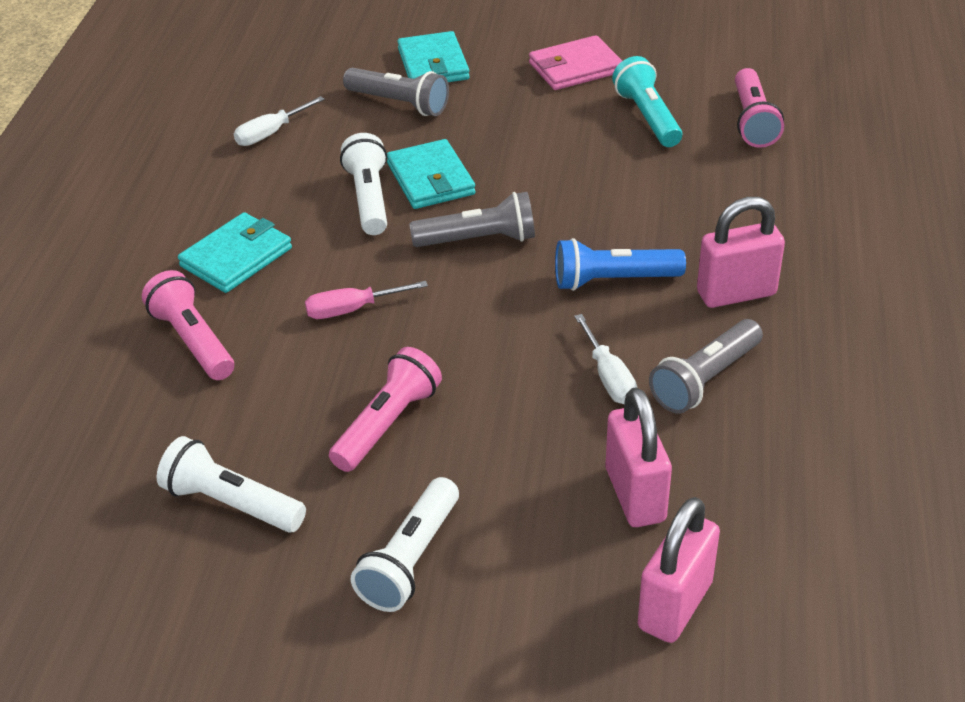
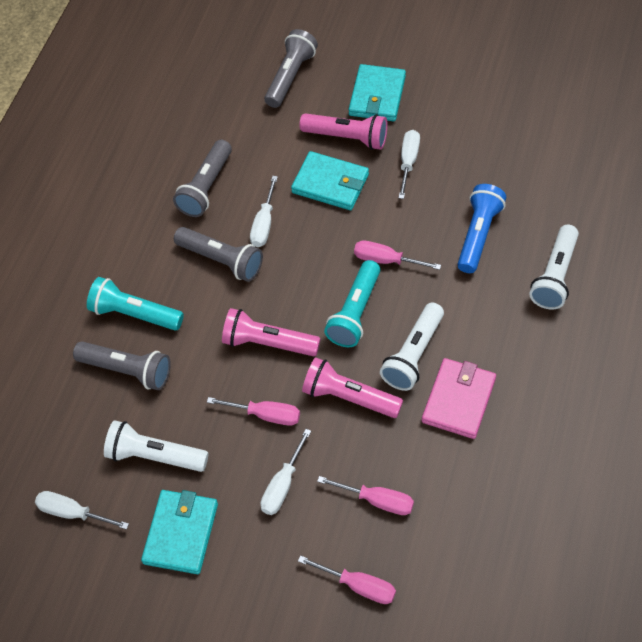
grey flashlight: [343,68,449,116] [409,192,535,247] [649,319,763,414] = 3 -> [73,341,171,390] [173,140,232,217] [174,227,263,282] [264,29,318,108] = 4
pink padlock: [606,387,672,527] [638,497,720,643] [697,197,785,308] = 3 -> none = 0
pink screwdriver: [305,281,428,319] = 1 -> [207,397,300,426] [298,555,396,604] [317,476,414,515] [354,241,441,270] = 4
turquoise flashlight: [612,56,682,147] = 1 -> [87,277,184,330] [324,260,380,347] = 2
white screwdriver: [234,96,325,146] [574,314,637,404] = 2 -> [35,491,129,530] [250,176,278,247] [260,429,311,515] [399,130,420,199] = 4

